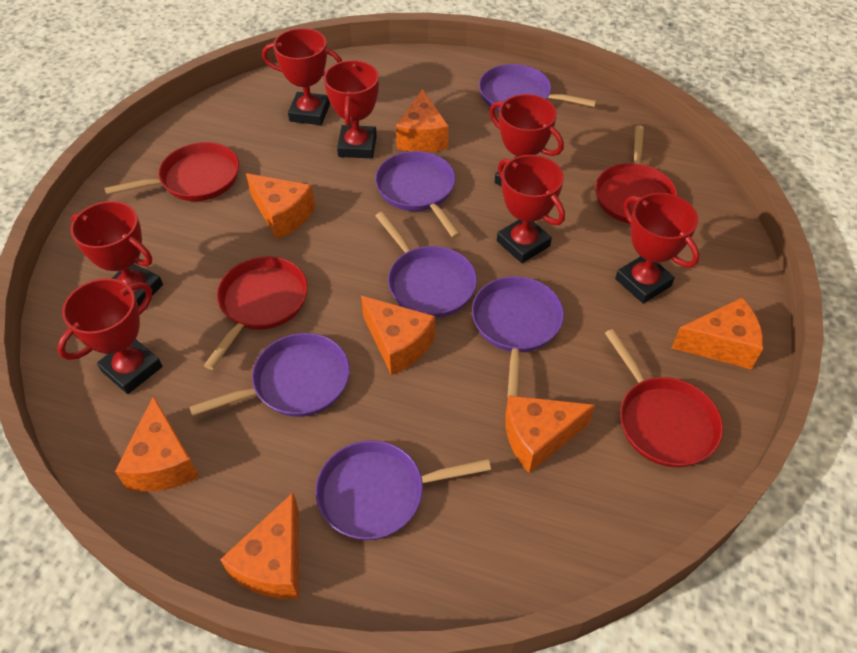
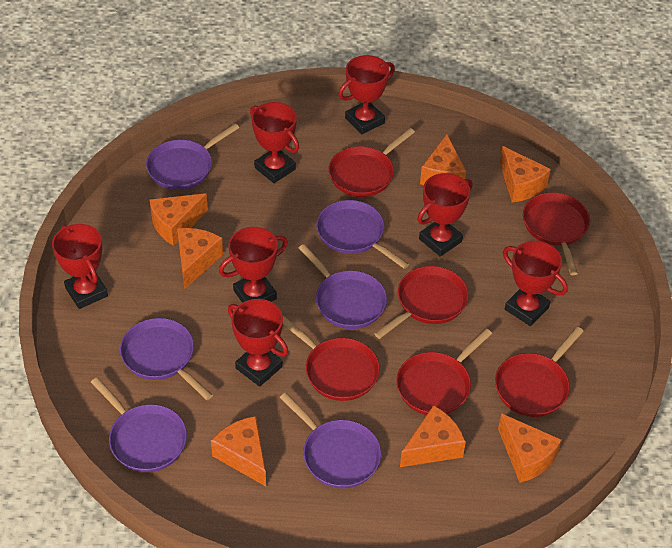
red pan: [105,142,239,201] [203,256,308,370] [595,125,678,224] [605,329,723,467] = 4 -> [283,316,380,401] [328,128,415,197] [374,266,469,339] [396,328,492,415] [495,327,584,417] [523,192,590,275] = 6

